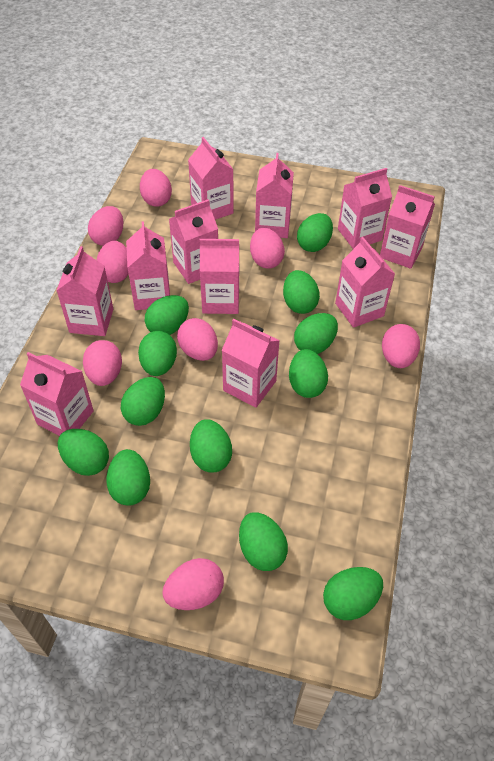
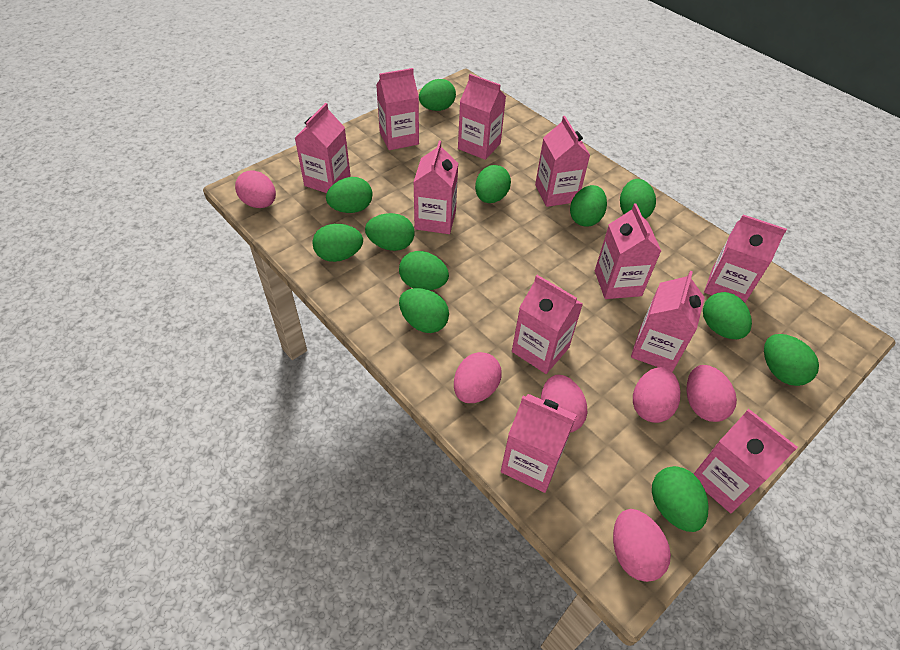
pink egg: [83,340,122,386] [88,206,123,246] [97,241,129,283] [140,169,172,207] [162,558,224,610] [177,318,218,361] [250,228,285,269] [382,324,420,368] = 8 -> [235,170,276,208] [454,352,502,403] [541,375,587,433] [613,509,671,582] [633,367,680,423] [686,365,737,422] = 6

